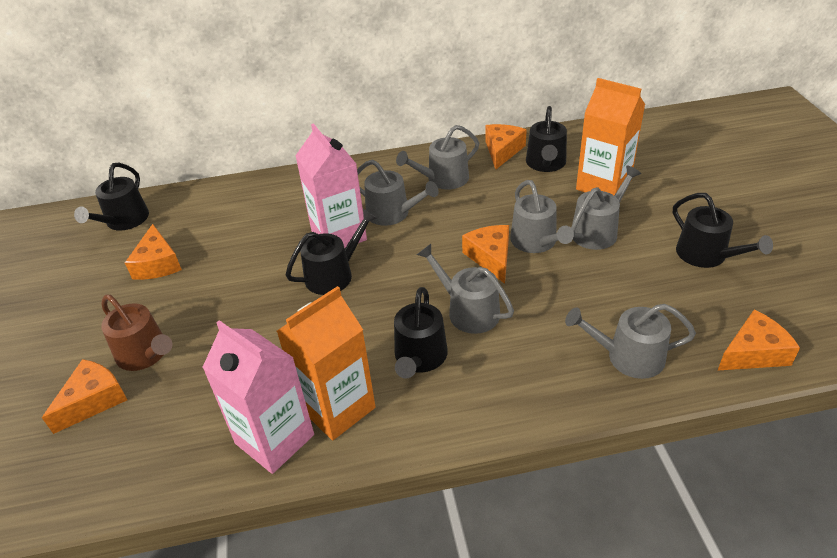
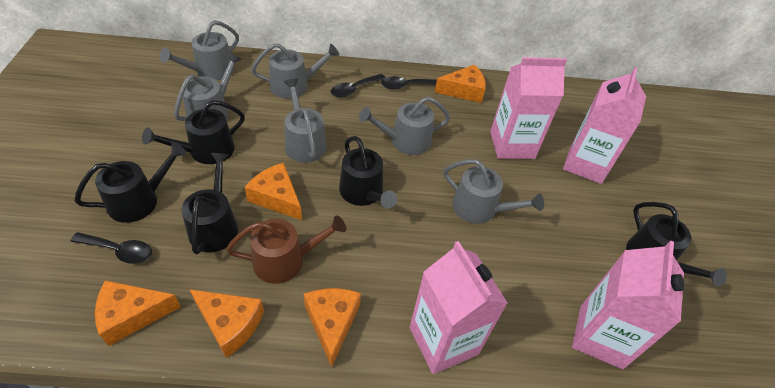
black spoon: none = 0 -> [70,232,152,264] [331,74,386,98] [381,76,437,90] = 3
orange carton: [277,286,375,440] [576,78,645,195] = 2 -> none = 0
pink carton: [202,320,314,474] [295,123,367,248] = 2 -> [410,241,508,374] [490,57,567,159] [563,67,646,184] [572,240,685,369] = 4

